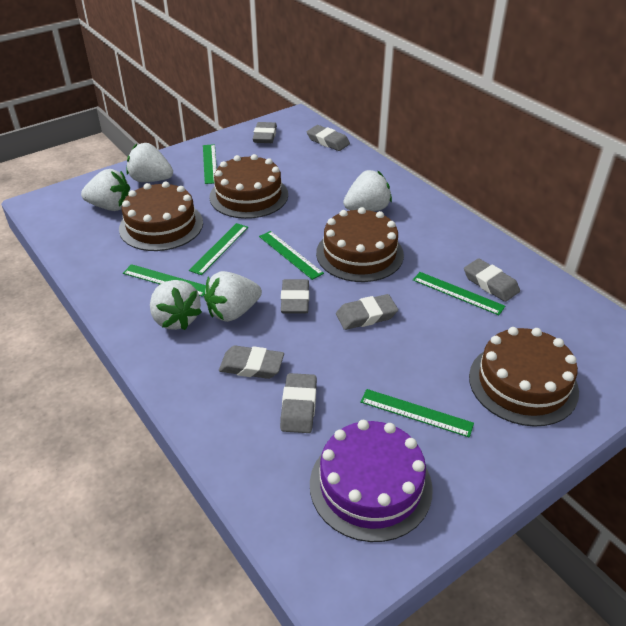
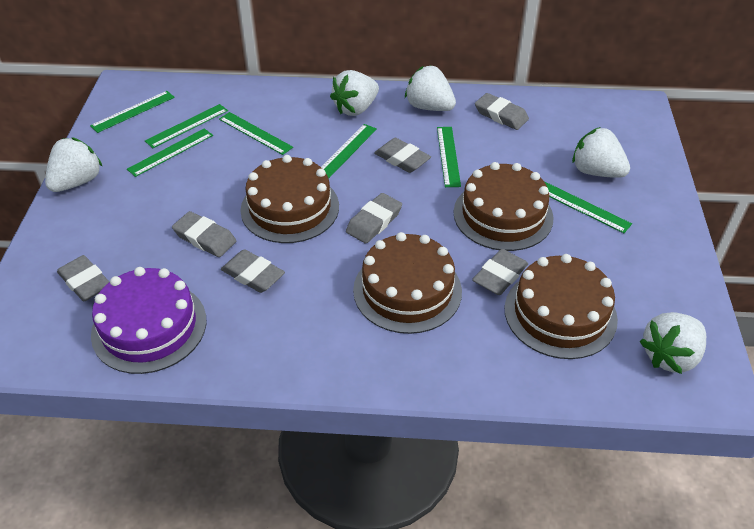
green ruler: [123,264,206,297] [189,223,248,275] [203,144,217,184] [259,231,324,280] [360,389,474,437] [413,272,505,315] = 6 -> [90,91,175,133] [127,128,213,177] [145,104,228,148] [219,112,293,155] [321,124,377,179] [437,127,461,187] [544,181,632,233] = 7

